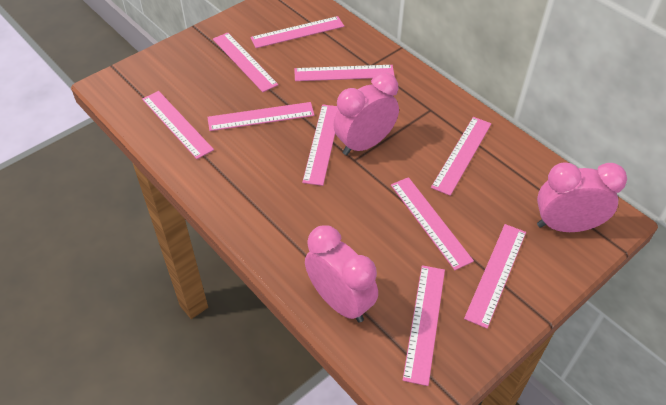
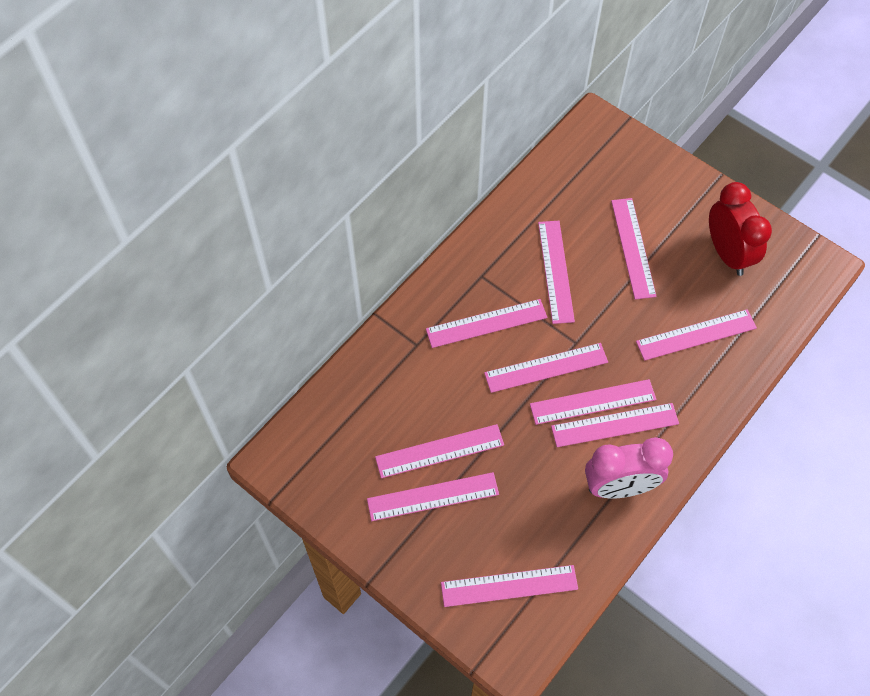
pink clock: [305,225,378,323] [333,73,399,155] [537,162,627,232] = 3 -> [585,437,673,499] = 1
red clock: none = 0 -> [709,182,772,276] = 1

